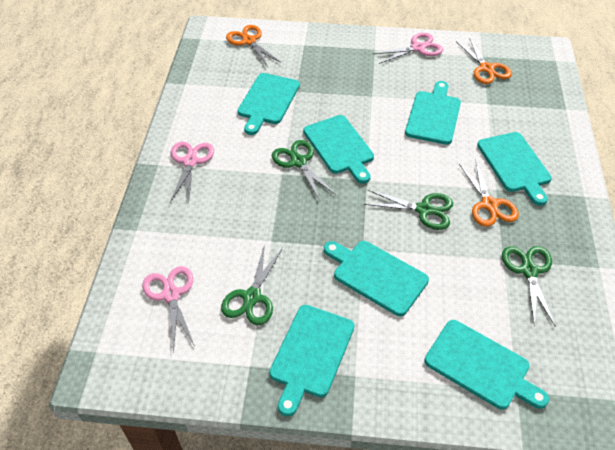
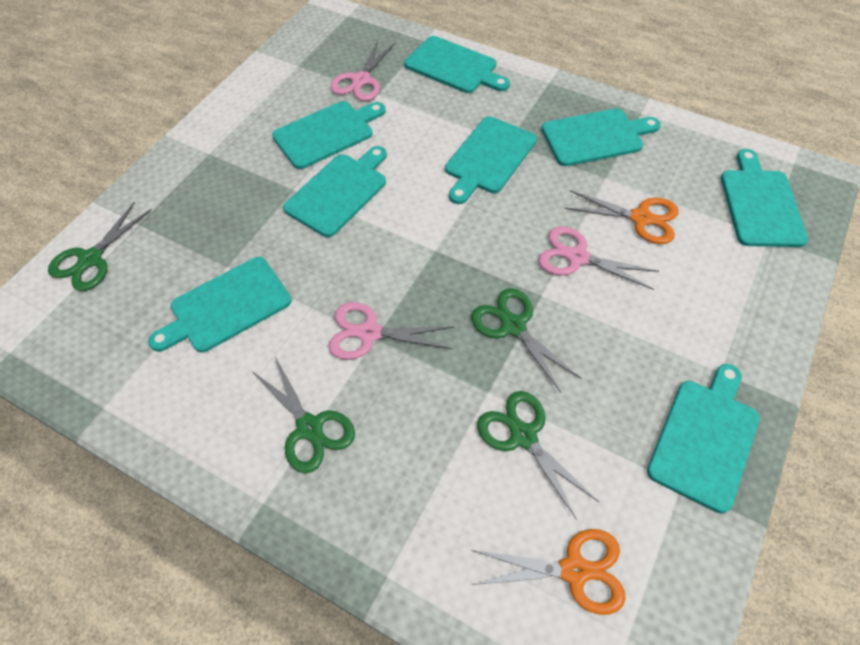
orange scissors: [226,25,281,67] [456,37,512,84] [459,160,519,227] = 3 -> [471,529,626,615] [564,190,679,244] = 2
turquoise cutting board: [237,73,300,135] [269,305,355,417] [303,115,374,184] [324,241,429,316] [405,81,461,145] [424,320,549,410] [477,132,552,206] = 7 -> [148,257,292,352] [272,101,386,169] [283,146,387,237] [404,36,510,93] [445,117,537,204] [542,108,661,166] [647,364,760,513] [721,149,808,247] = 8

